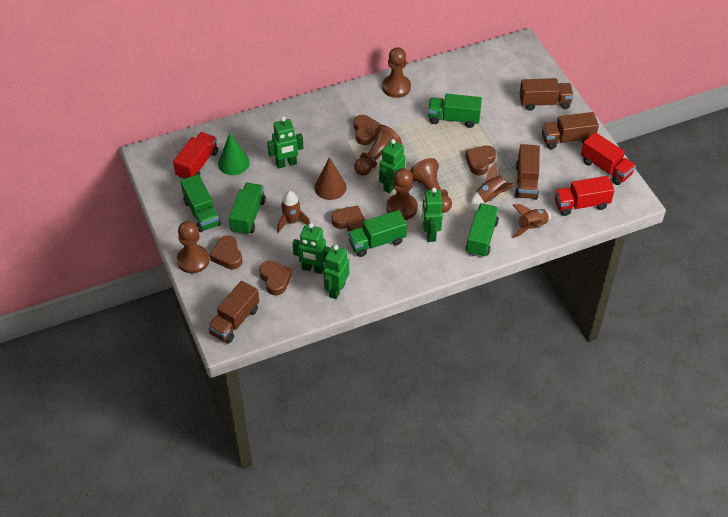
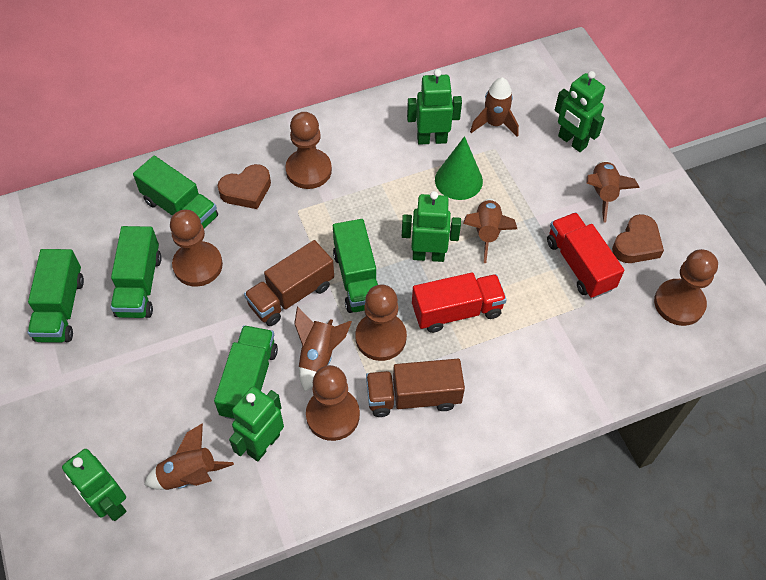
brown cone: [314,157,347,200] = 1 -> none = 0
brown heart: [210,235,243,269] [259,261,292,295] [332,206,365,232] [354,115,381,145] [465,145,496,175] = 5 -> [218,164,271,209] [612,214,664,263] = 2
brown rocket: [277,191,310,233] [470,163,515,205] [513,204,551,238] = 3 -> [144,423,234,490] [294,307,352,391] [463,199,517,263] [470,77,519,137] [586,161,640,223] = 5
brown truck: [207,281,260,343] [515,144,540,200] [520,78,574,111] [542,112,599,149] = 4 -> [244,240,334,326] [366,359,465,417] = 2
red truck: [173,132,218,179] [555,176,615,216] [581,132,636,185] = 3 -> [412,273,507,333] [547,212,624,298] = 2

